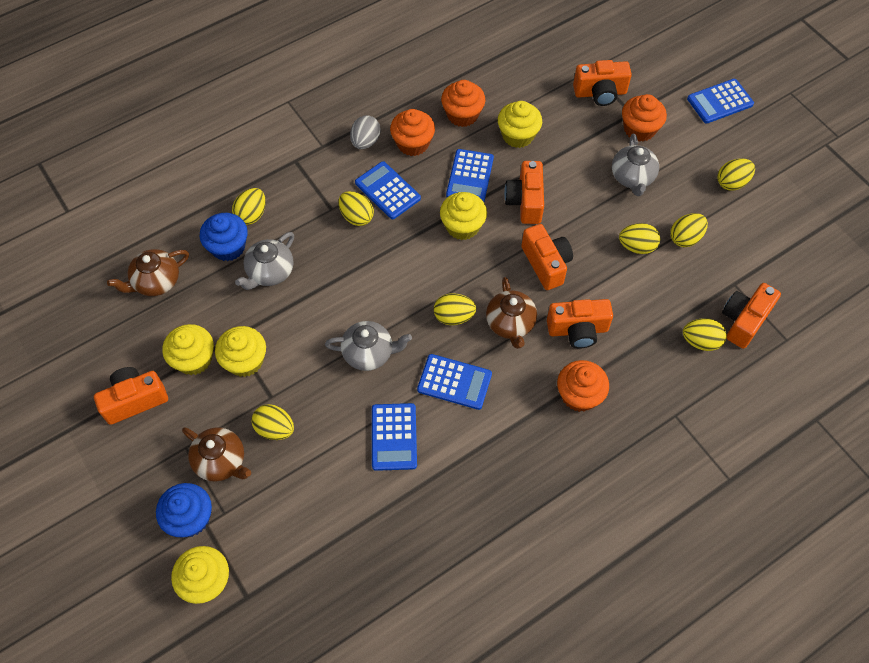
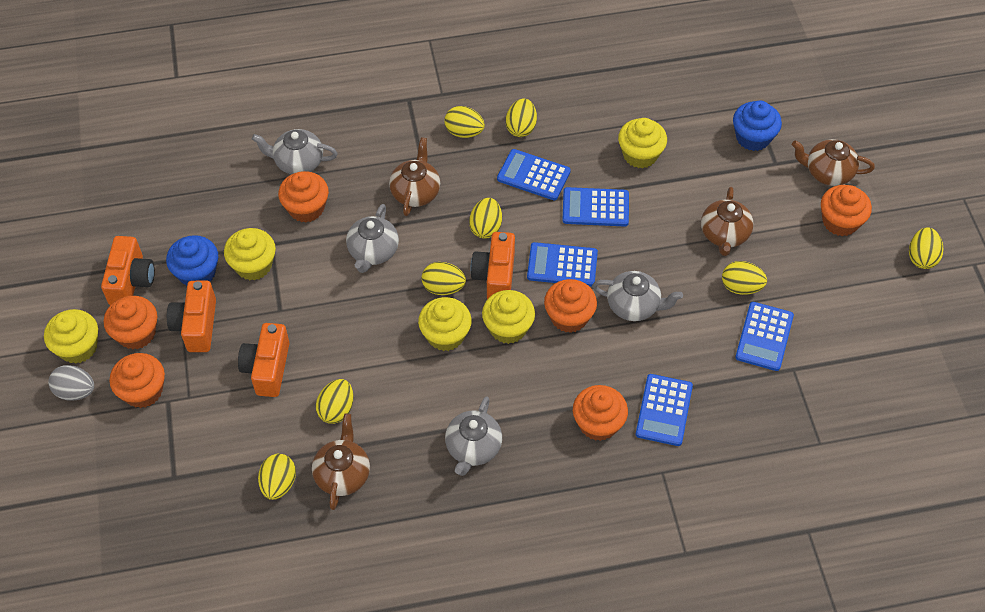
brown teapot: [107,249,189,296] [182,427,251,482] [486,277,537,349] = 3 -> [312,414,370,510] [389,137,440,216] [701,187,754,256] [792,139,875,186] = 4
grey teapot: [235,232,294,290] [325,321,412,371] [612,134,659,196] = 3 -> [252,129,338,174] [346,204,399,273] [445,396,502,476] [592,271,683,321] = 4
orange camera: [94,367,168,425] [504,161,544,224] [521,224,573,290] [547,299,613,348] [573,60,632,106] [722,283,781,349] = 6 -> [101,236,155,305] [167,281,216,352] [238,323,290,397] [471,232,515,299] = 4
orange cupcake: [390,109,435,156] [441,80,485,127] [557,360,609,412] [622,94,667,142] = 4 -> [104,296,157,349] [109,353,165,408] [278,171,329,222] [544,279,597,333] [573,385,628,441] [821,185,872,236] = 6

